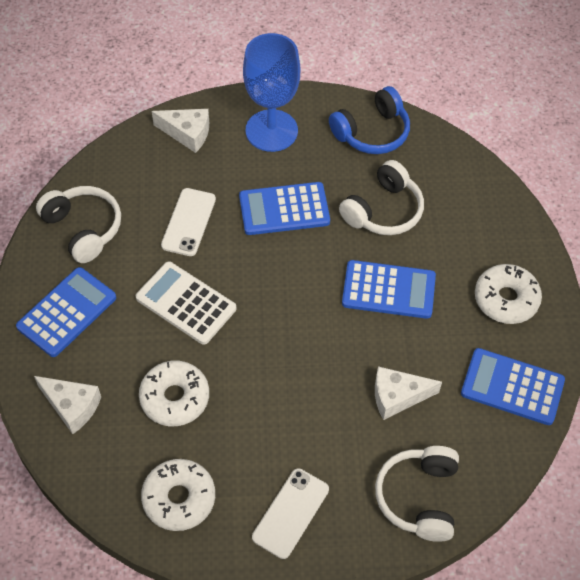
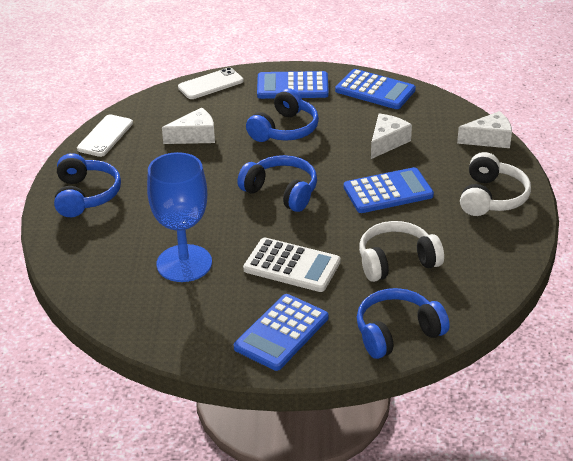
blue headphones: [329,86,410,154] = 1 -> [54,153,121,217] [237,155,317,212] [246,88,319,142] [357,288,449,359] = 4
white donut: [139,361,209,426] [141,459,215,531] [475,264,542,324] = 3 -> none = 0
white headphones: [36,186,121,263] [339,160,424,235] [375,446,459,542] = 3 -> [359,221,444,282] [460,152,531,216] = 2

